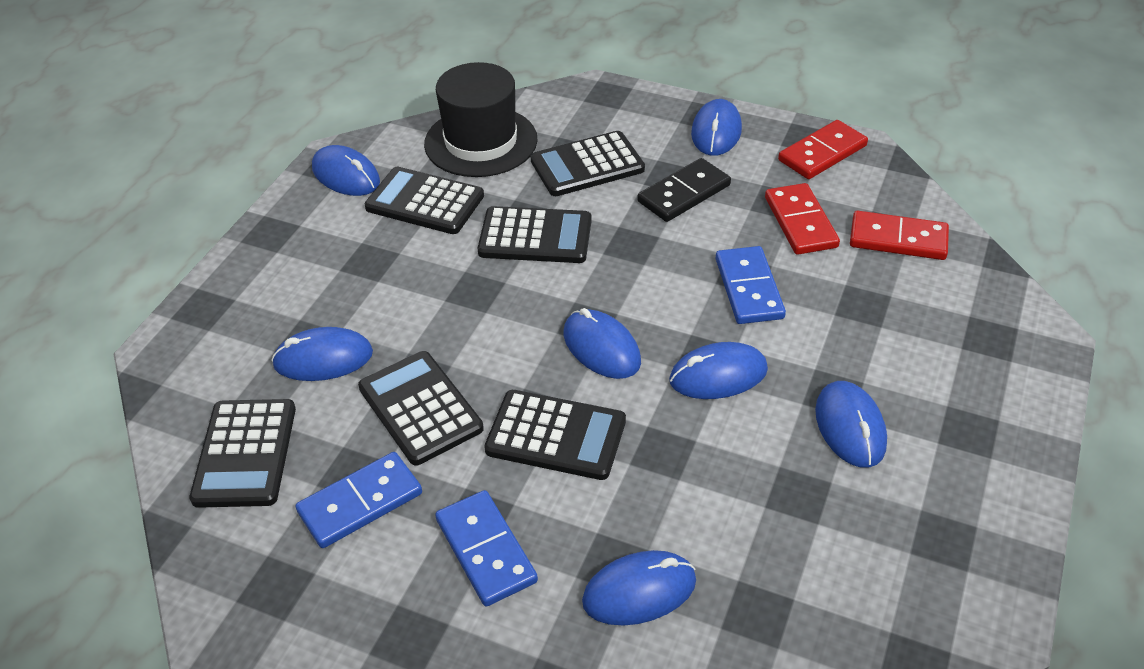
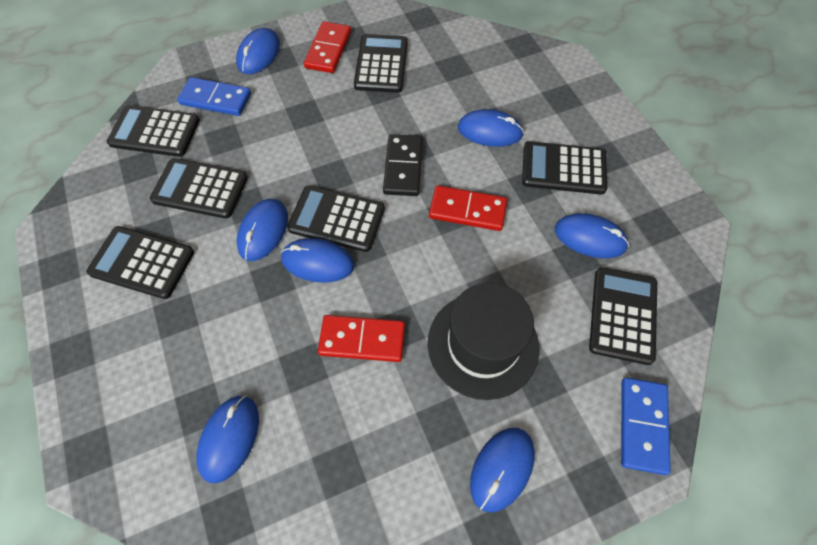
black calculator: [189,399,296,508] [358,351,484,465] [365,167,484,234] [478,206,592,263] [484,390,626,480] [531,131,645,196] = 6 -> [86,226,194,299] [107,105,200,157] [150,158,248,219] [287,185,385,252] [354,34,408,93] [522,141,607,195] [589,267,657,365] = 7
blue domino: [296,452,422,548] [435,490,538,606] [715,246,786,324] = 3 -> [177,77,251,116] [621,378,671,475] = 2

